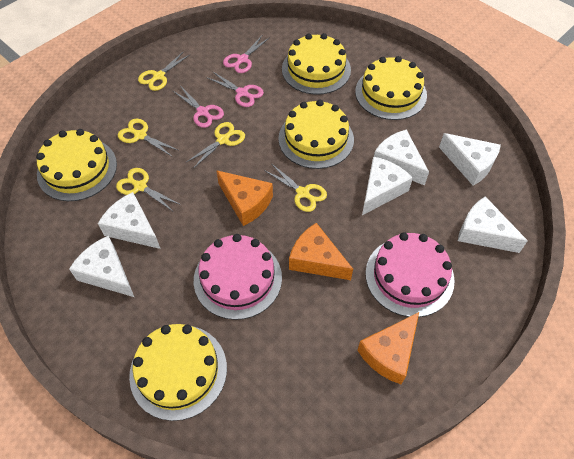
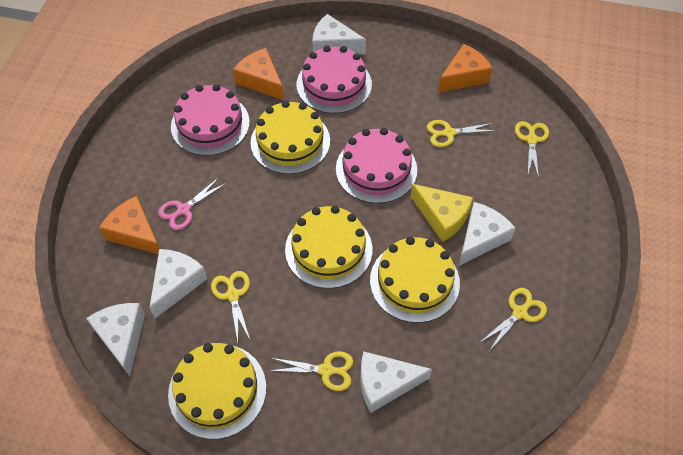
pink cake: [194,234,282,320] [366,232,455,317] = 2 -> [171,84,250,156] [297,46,372,114] [336,128,417,203] = 3
pink scissors: [173,87,224,128] [206,71,264,107] [223,36,270,73] = 3 -> [158,177,226,230] = 1
white cheese: [69,236,134,297] [98,192,161,249] [362,156,413,215] [374,130,429,186] [439,133,501,186] [458,196,528,253] = 6 -> [86,303,145,376] [149,249,207,318] [313,14,366,55] [361,351,432,413] [459,202,515,266] = 5
yellow cake: [36,129,117,201] [129,324,227,421] [278,100,354,169] [282,33,351,95] [355,56,427,120] = 5 -> [168,343,266,439] [250,101,330,174] [285,206,372,289] [370,237,460,323] = 4
yellow cheese: none = 0 -> [411,184,473,242] = 1

